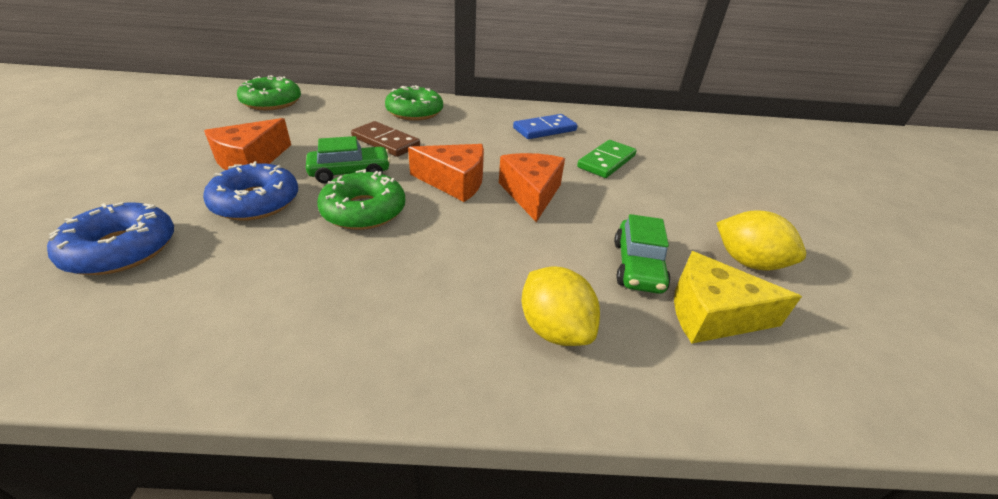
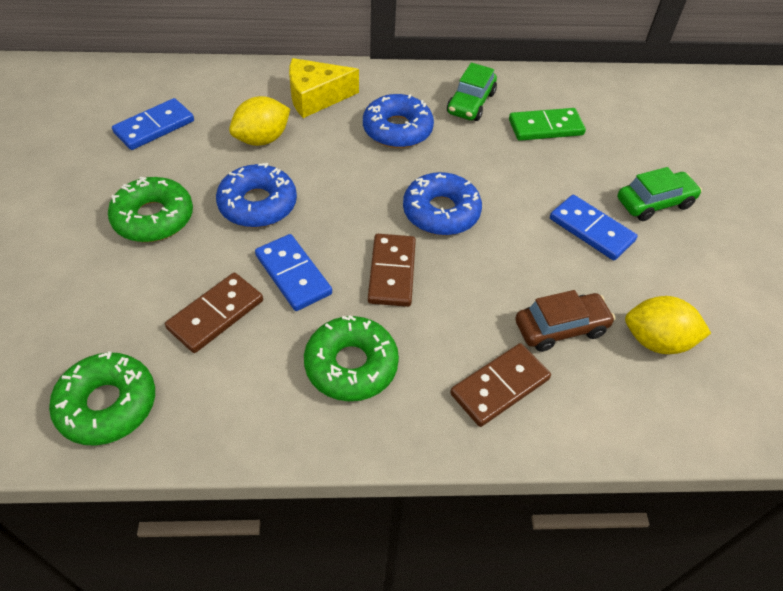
blue domino: [513,114,578,139] = 1 -> [112,98,194,150] [255,234,332,311] [550,195,638,260] = 3
blue donut: [47,202,174,275] [203,161,298,221] = 2 -> [216,163,297,228] [363,94,434,148] [403,172,482,236] = 3
brown car: none = 0 -> [515,290,615,352] = 1
brown domino: [351,121,420,157] = 1 -> [165,273,263,353] [368,234,416,307] [450,343,551,427] = 3
orange cheese: [204,118,291,170] [408,144,484,202] [499,153,565,222] = 3 -> none = 0

